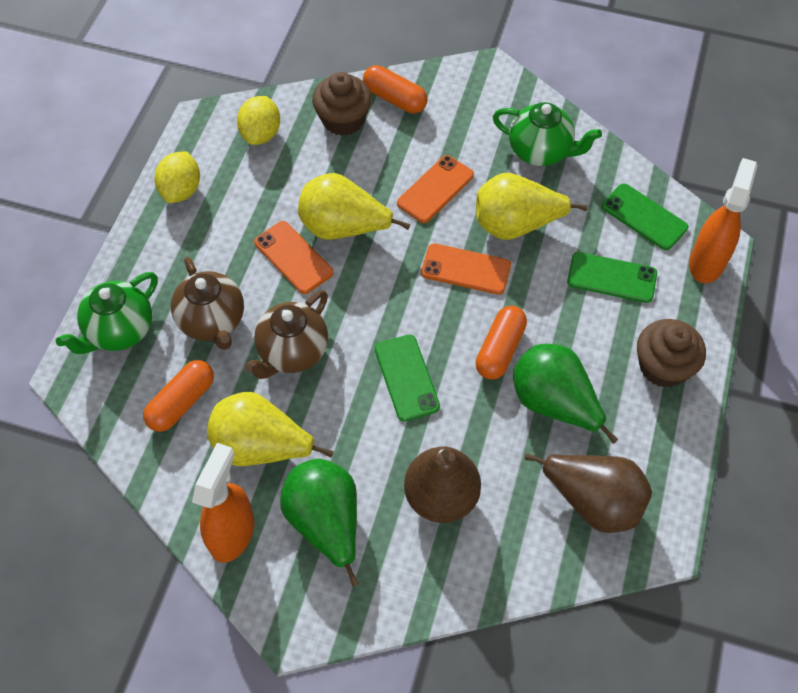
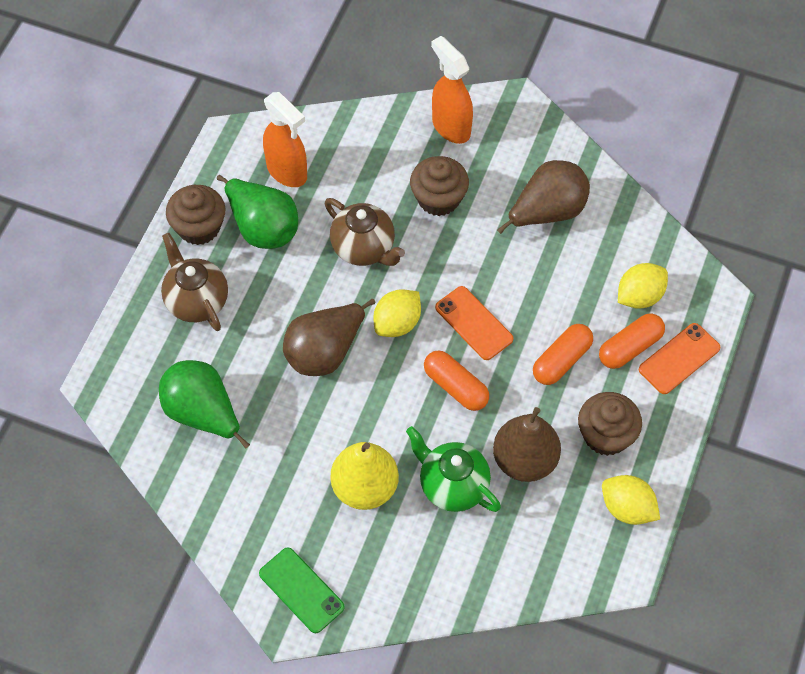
brown cupcake: [312,72,372,136] [637,319,706,388] = 2 -> [166,185,226,245] [410,156,469,216] [578,392,642,456] = 3
brown pear: [404,446,481,523] [525,453,652,533] = 2 -> [283,299,375,376] [493,407,561,482] [497,160,590,234] = 3
green phone: [375,335,440,421] [567,252,657,303] [602,183,688,250] = 3 -> [259,547,345,633] = 1
green teapot: [56,272,158,354] [493,102,602,166] = 2 -> [406,426,501,512] = 1
orange phone: [254,221,333,294] [397,155,474,223] [421,243,511,295] = 3 -> [435,286,513,360] [639,323,720,394] = 2
yellow lemon: [154,151,200,203] [237,96,280,145] = 2 -> [373,289,421,337] [602,475,660,525] [618,263,668,309] = 3
yellow pear: [207,392,334,466] [298,173,410,240] [476,173,588,240] = 3 -> [331,442,399,510] = 1

